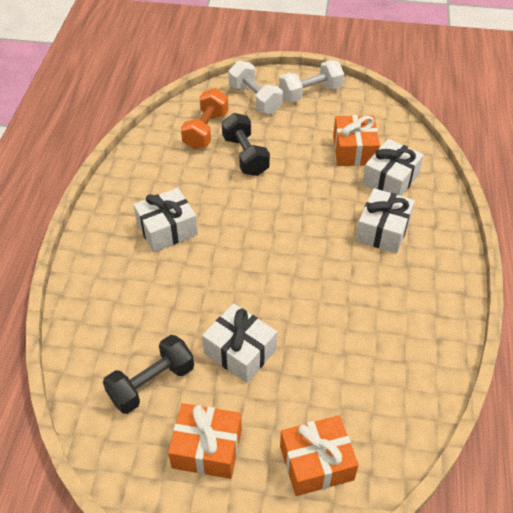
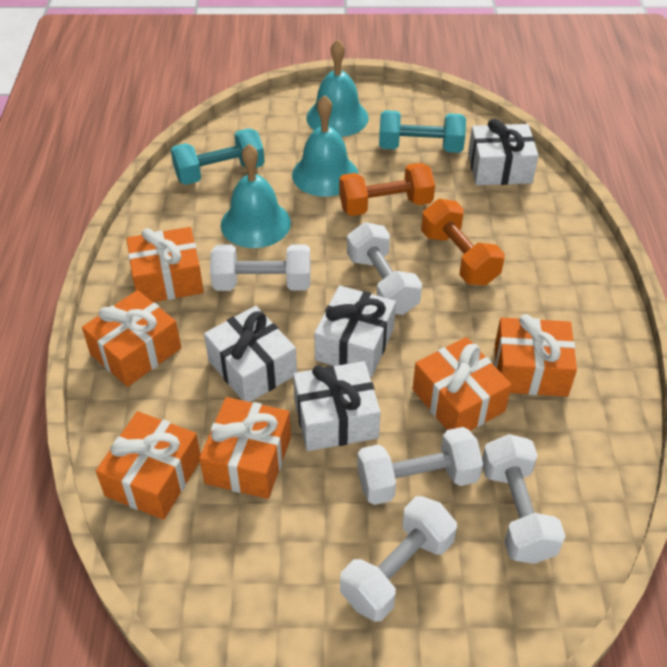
black dumbbell: [103,335,194,414] [222,113,270,176] = 2 -> none = 0
orange dumbbell: [181,88,229,149] = 1 -> [339,163,435,216] [421,199,505,286] = 2
orange gift: [168,403,242,479] [280,415,359,496] [333,115,380,166] = 3 -> [82,290,181,387] [96,411,201,520] [127,227,204,302] [199,397,291,499] [413,337,512,431] [495,314,577,397] = 6
turquoise bell: none = 0 -> [221,144,291,248] [292,95,358,197] [306,39,369,137] = 3
turquoise dumbbell: none = 0 -> [171,128,264,185] [379,110,466,153] = 2
white dumbbell: [228,61,283,114] [279,60,344,102] = 2 -> [210,244,310,291] [340,496,457,622] [347,222,422,315] [357,427,483,505] [482,434,565,564] = 5

